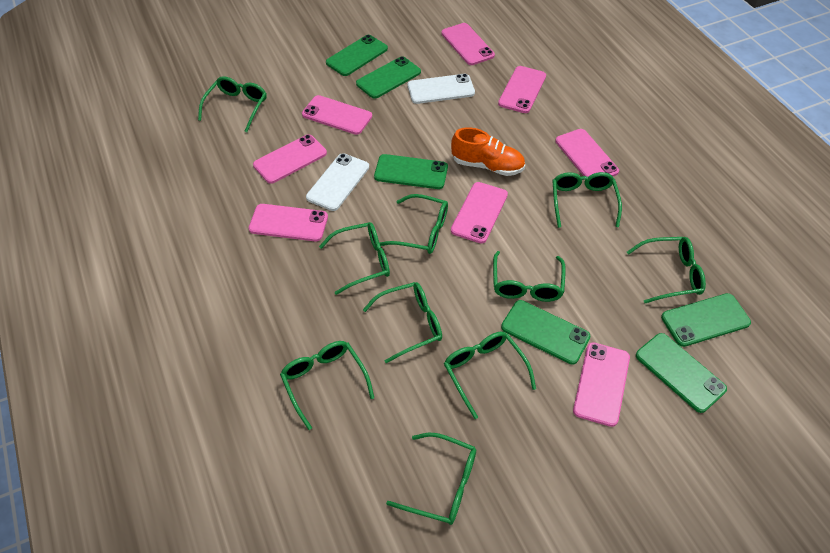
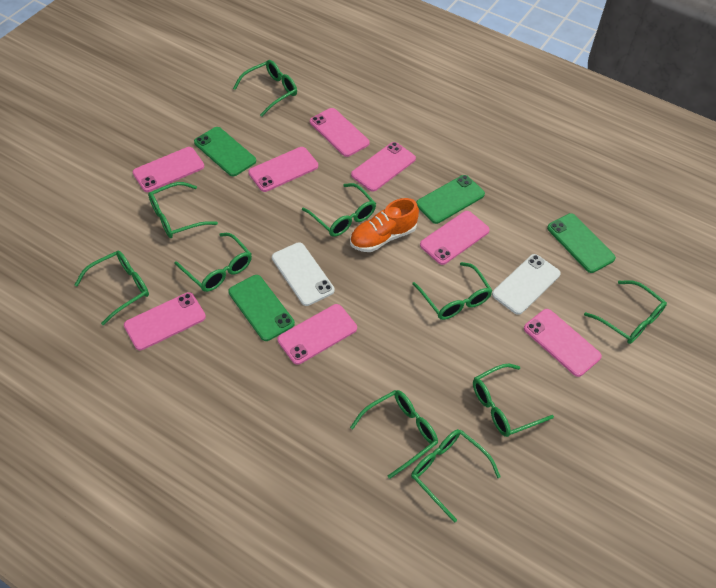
green phone: [326,35,388,76] [356,56,421,99] [374,154,448,189] [501,300,591,365] [636,333,727,413] [661,293,751,347] = 6 -> [194,127,256,176] [228,275,295,341] [416,175,485,224] [547,213,616,273] = 4

